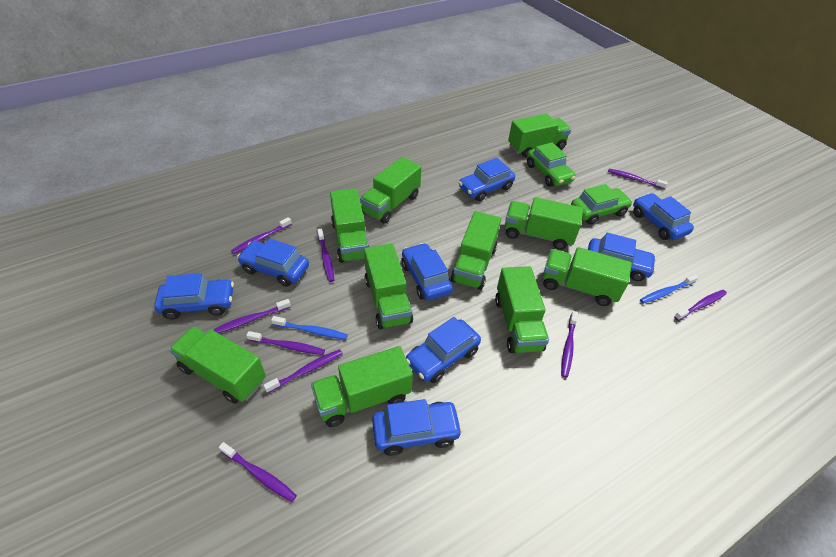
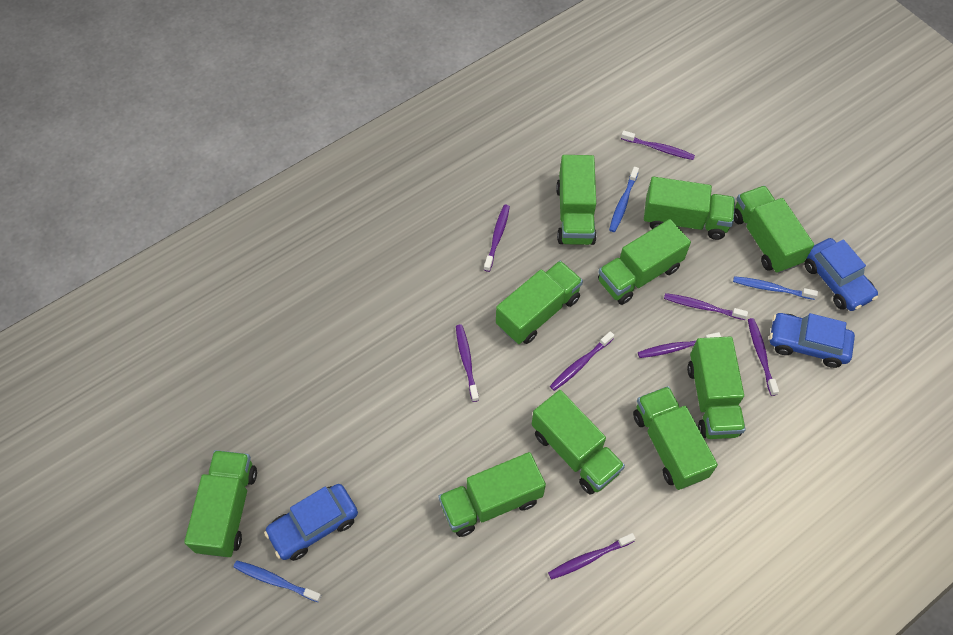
blue car: [154,273,234,319] [237,239,309,287] [372,399,463,456] [401,243,453,301] [406,317,481,383] [459,158,515,201] [588,232,657,281] [633,193,694,240] = 8 -> [264,484,358,561] [769,313,855,368] [804,238,878,311] = 3
blue toothbrush: [271,316,348,340] [640,274,698,304] = 2 -> [233,561,322,602] [609,167,639,232] [733,276,818,300] = 3
green car: [527,142,576,187] [571,184,632,225] = 2 -> none = 0
purple toothbrush: [214,299,291,333] [219,442,297,502] [231,217,292,254] [246,331,325,355] [263,349,343,393] [317,229,334,282] [561,311,578,378] [608,169,668,189] [674,290,727,321] = 9 -> [456,324,479,402] [484,205,510,272] [548,533,636,580] [550,331,614,391] [621,130,695,160] [638,332,721,358] [664,293,748,320] [748,318,779,396] = 8

